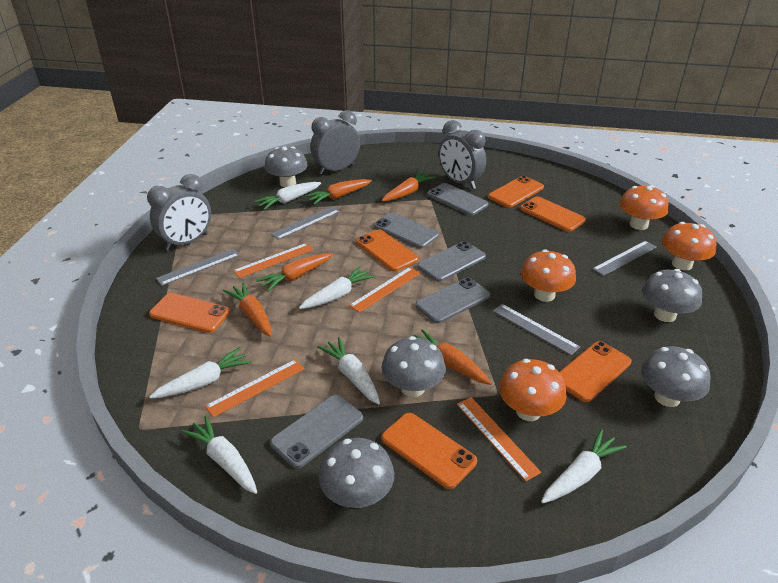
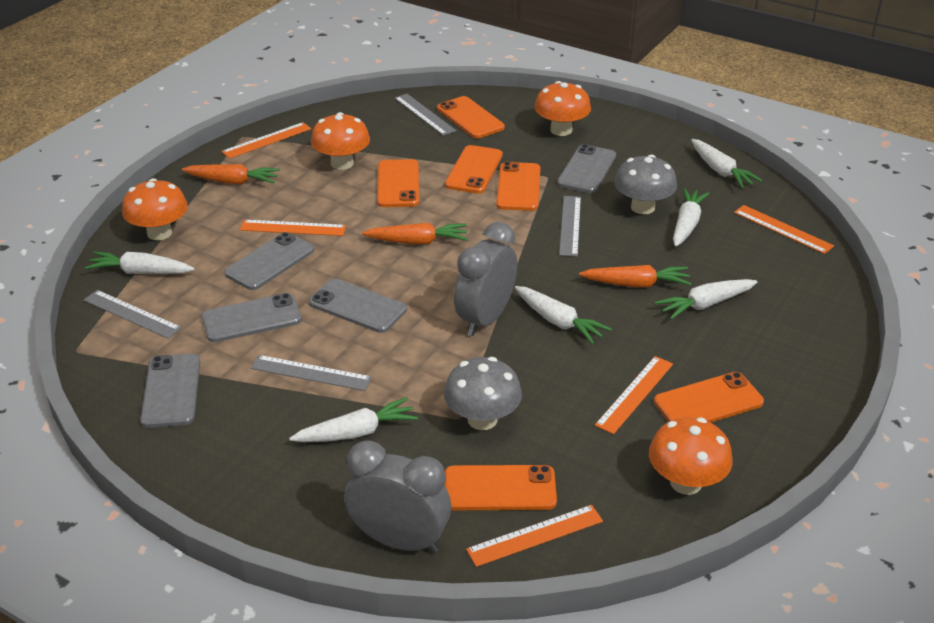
grey clock: [147,174,211,251] [311,110,360,175] [439,120,486,189] = 3 -> [345,440,451,553] [454,222,517,336] = 2
grey mushroom: [265,146,308,187] [319,438,394,508] [382,336,446,397] [641,346,711,407] [642,269,702,322] = 5 -> [444,357,522,430] [614,154,677,214] = 2
orange carrot: [223,282,272,337] [256,253,333,292] [305,179,372,205] [382,171,436,202] [414,329,492,385] = 5 -> [182,164,280,184] [362,223,468,244] [579,265,691,287] = 3
orange ruler: [205,359,305,417] [233,243,313,278] [349,267,420,313] [457,397,541,481] = 4 -> [221,122,311,159] [240,220,346,236] [466,505,603,567] [595,356,673,434] [734,205,834,254] = 5

